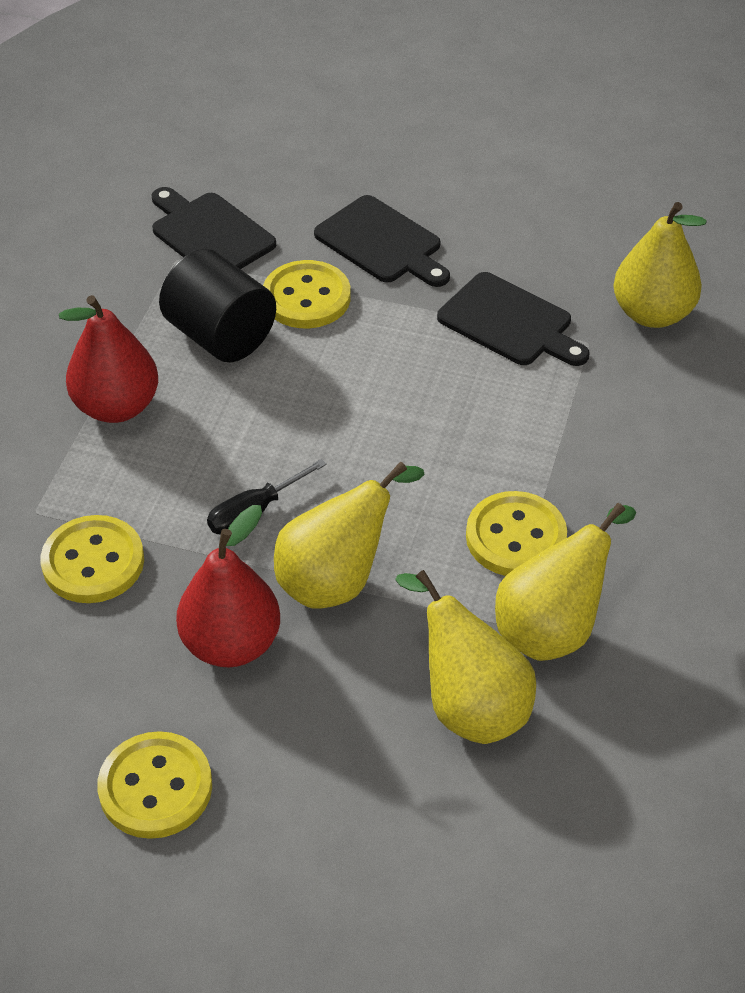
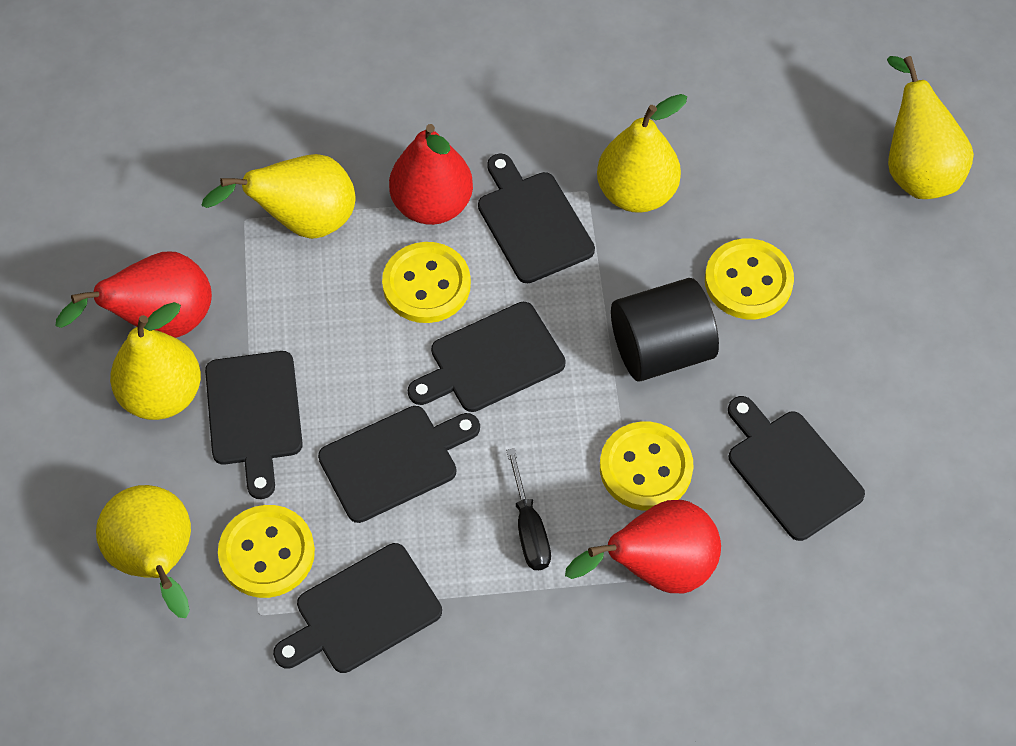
black cutting board: [152,187,276,269] [314,195,450,287] [437,272,589,366] = 3 -> [205,351,303,499] [273,543,442,673] [318,406,480,523] [408,302,566,412] [478,154,595,283] [728,396,865,541] = 6
red pear: [59,295,158,423] [176,505,280,667] = 2 -> [55,252,212,338] [389,124,473,225] [565,500,721,593] = 3
yellow pear: [274,462,424,609] [395,570,536,744] [495,503,636,661] [614,202,707,328] = 4 -> [96,485,191,618] [110,302,201,420] [201,154,355,239] [597,94,687,213] [887,56,974,199] = 5

